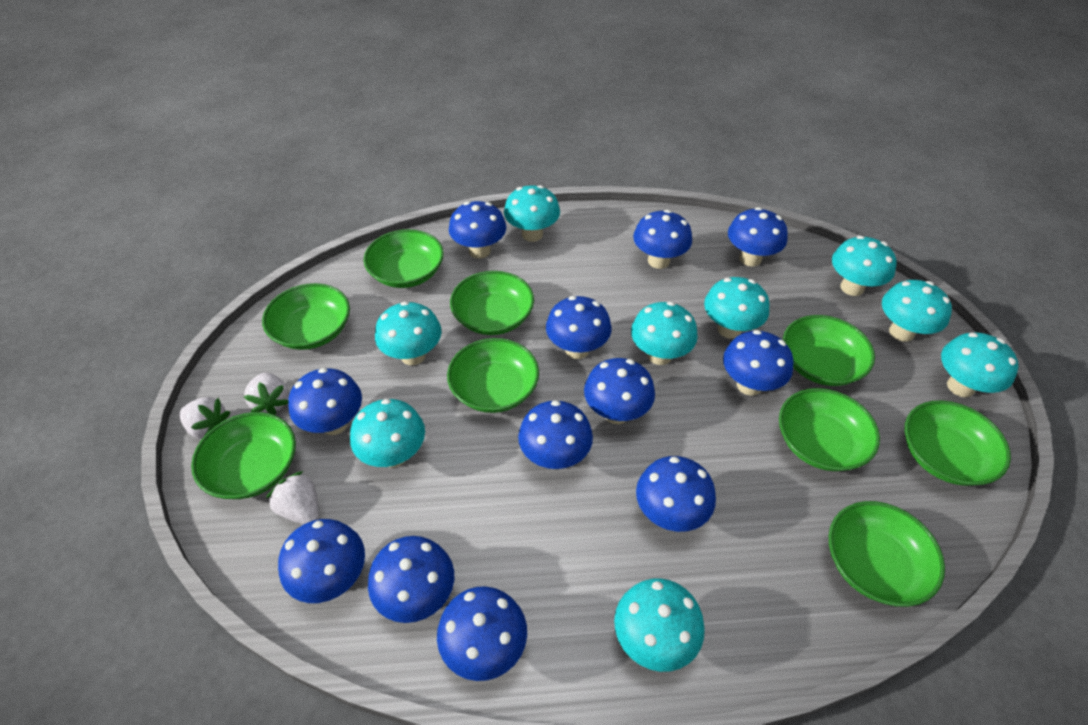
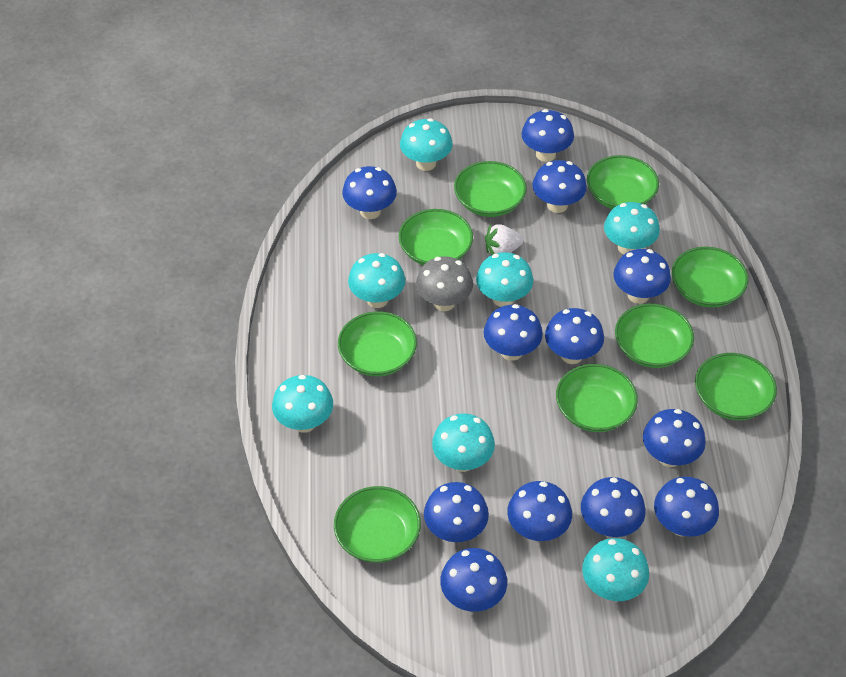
grey mushroom: none = 0 -> [416,256,473,311] = 1
turquoise mushroom: [350,399,425,467] [375,301,442,365] [504,185,560,242] [614,578,705,672] [631,302,698,365] [704,277,770,339] [832,236,896,296] [882,280,952,342] [941,332,1019,397] = 9 -> [272,375,333,433] [348,253,405,308] [400,118,453,171] [432,413,495,472] [476,252,533,307] [582,538,649,601] [604,202,660,255] = 7
white strawberry: [179,397,230,439] [243,373,289,415] [266,471,319,524] = 3 -> [485,224,523,255] = 1

